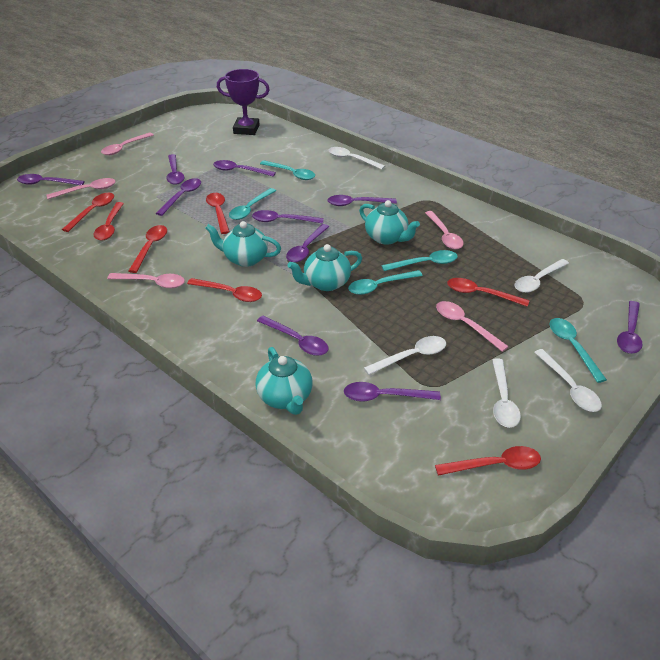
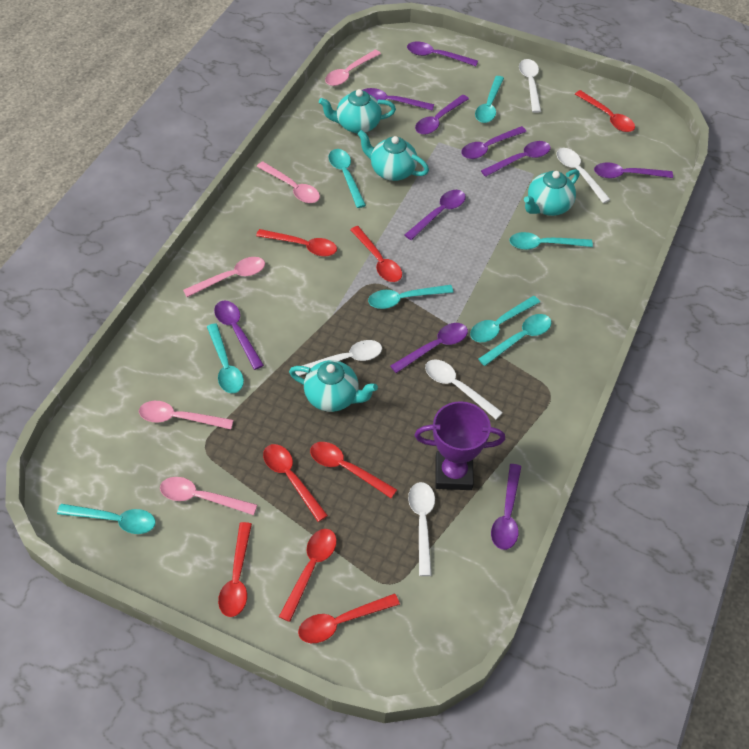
red spoon: [62,193,114,232] [93,202,124,241] [129,225,167,273] [187,278,262,302] [206,193,230,234] [435,446,541,476] [447,278,530,307] = 7 -> [218,522,252,617] [256,229,337,256] [263,444,328,522] [279,529,337,622] [298,593,400,643] [310,442,397,498] [350,226,402,282] [575,90,635,132] = 8
turquoise spoon: [229,188,276,220] [260,160,315,180] [348,270,423,295] [382,250,458,271] [549,318,607,383] = 5 -> [57,504,156,534] [207,323,244,393] [329,149,366,208] [368,285,454,309] [470,296,540,342] [475,76,504,123] [478,314,551,366] [509,232,593,250] = 8

